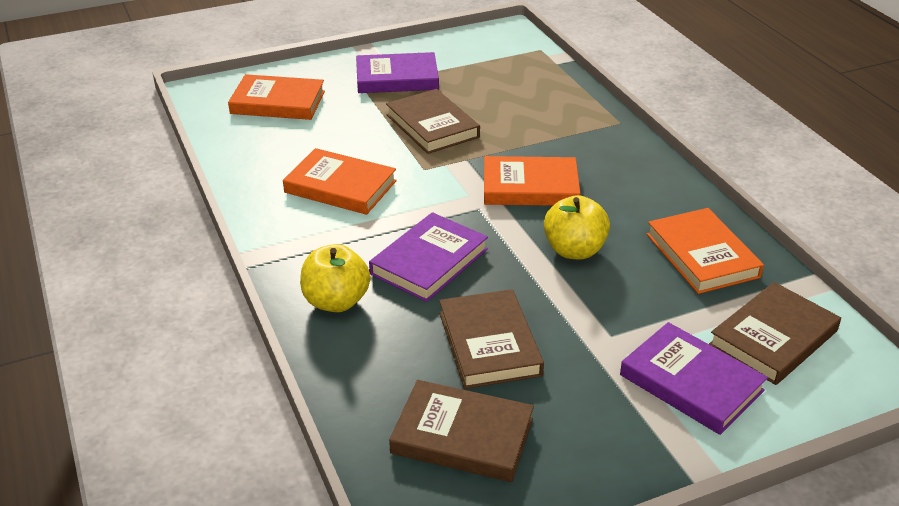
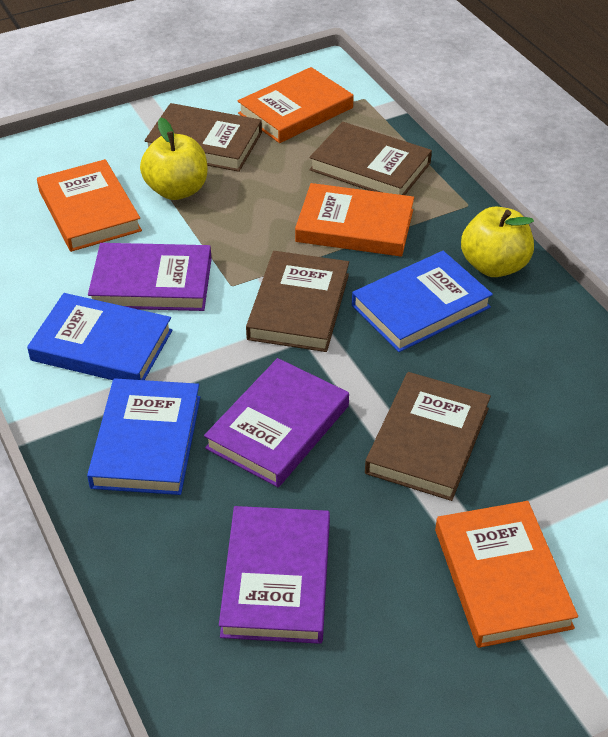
blue book: none = 0 -> [27,293,172,380] [87,378,200,495] [352,251,493,352] = 3

